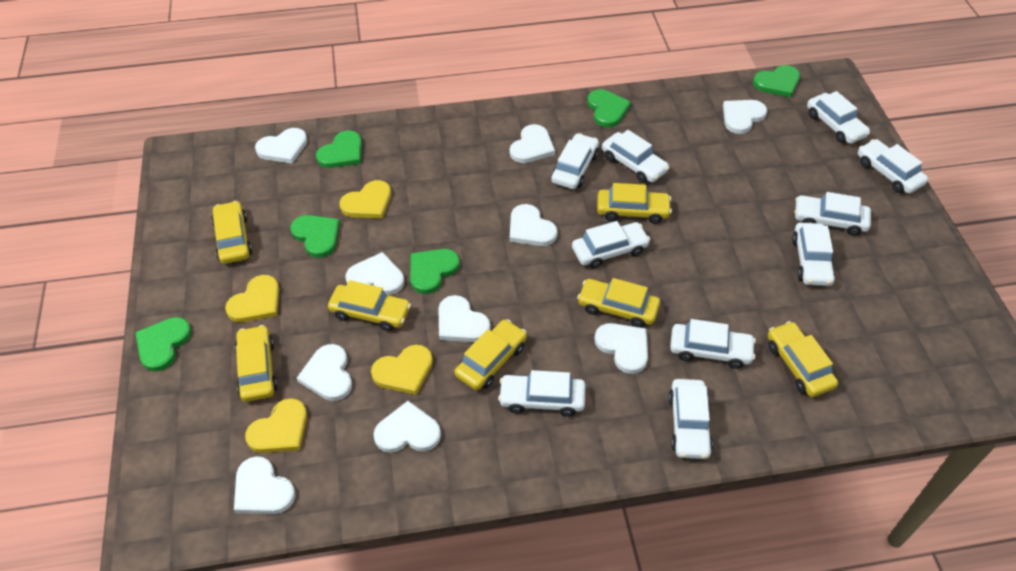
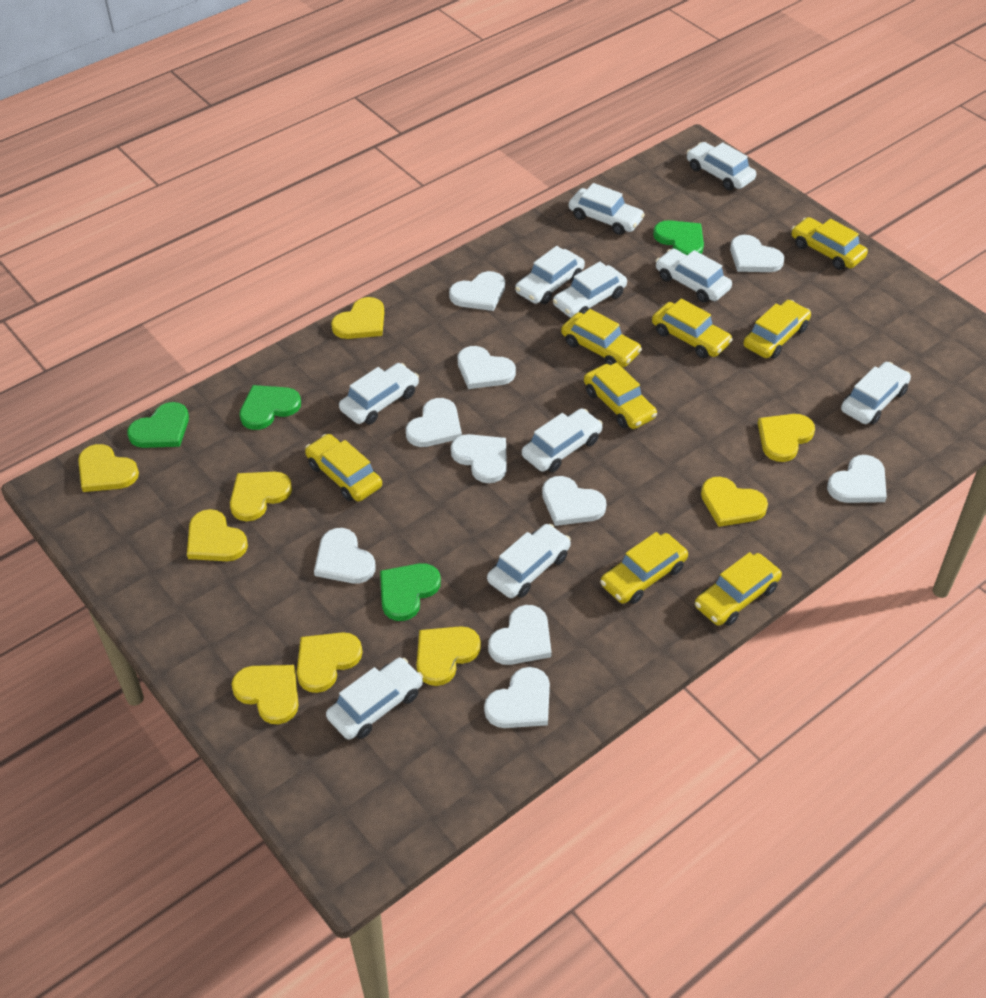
green heart: [135,317,191,371] [290,215,340,258] [316,130,362,168] [410,249,460,294] [587,89,631,127] [753,65,800,98] = 6 -> [127,402,189,448] [240,385,301,430] [380,563,441,621] [653,220,704,255] = 4
yellow car: [211,201,252,264] [234,325,278,402] [328,280,411,331] [454,319,527,390] [577,278,660,328] [597,183,672,224] [768,321,838,397] = 7 -> [305,434,382,502] [561,309,642,367] [584,363,657,429] [600,532,688,604] [652,298,733,358] [695,552,782,626] [744,300,811,359] [792,217,868,270] = 8
yellow heart: [225,275,279,322] [245,398,307,453] [340,180,391,219] [371,345,433,395] = 4 -> [78,444,139,492] [187,509,248,561] [230,472,292,521] [232,665,298,724] [297,632,362,693] [331,297,384,339] [417,626,481,686] [701,477,768,527] [758,414,815,462] = 9

